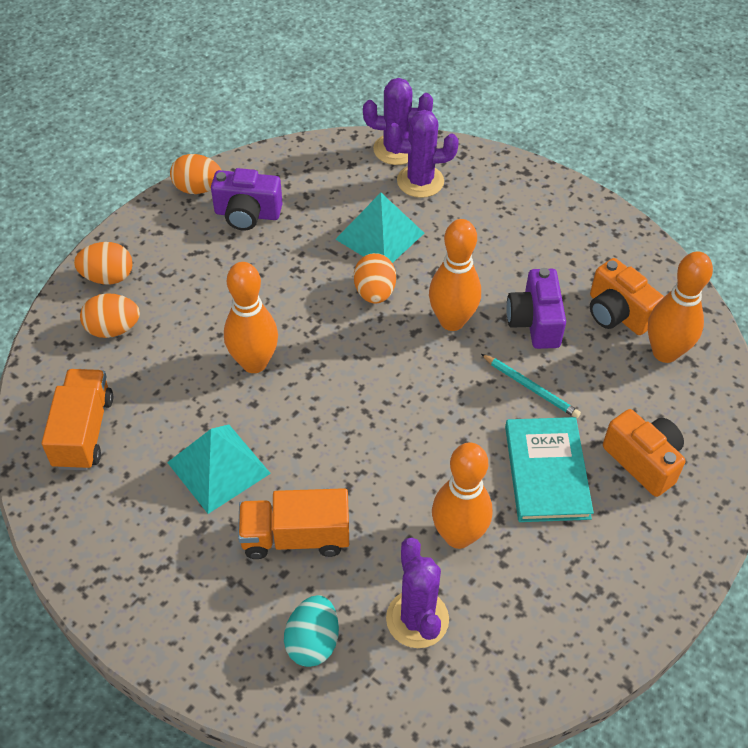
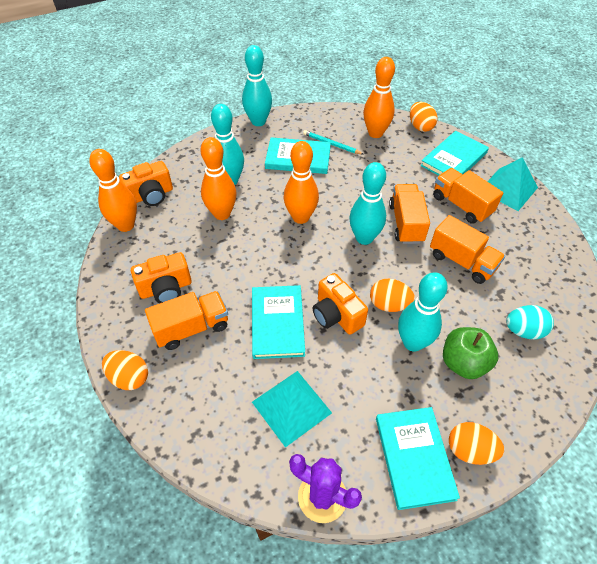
green apple: none = 0 -> [443,327,498,379] = 1
orange camera: [590,258,664,335] [603,409,686,497] = 2 -> [119,161,173,206] [131,252,192,303] [313,273,368,335] = 3
orange truck: [42,369,113,470] [238,488,349,559] = 2 -> [145,291,228,350] [389,184,430,244] [430,215,505,284] [433,168,503,224] = 4
purple cactus: [363,78,433,165] [386,537,449,648] [387,110,459,198] = 3 -> [289,454,362,523] = 1
purple camera: [211,168,283,231] [506,268,566,349] = 2 -> none = 0
turquoise book: [505,417,594,522] = 1 -> [252,285,305,359] [265,137,331,174] [376,407,460,510] [420,131,489,176] = 4
turquoise bowling pin: none = 0 -> [211,104,244,185] [242,45,272,126] [349,162,386,245] [398,272,448,352] = 4

